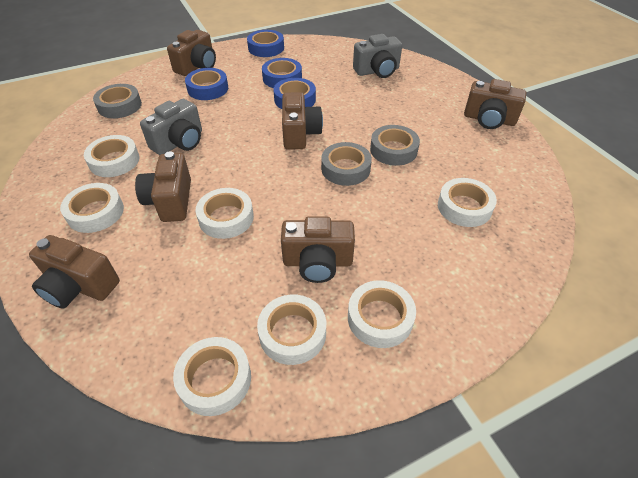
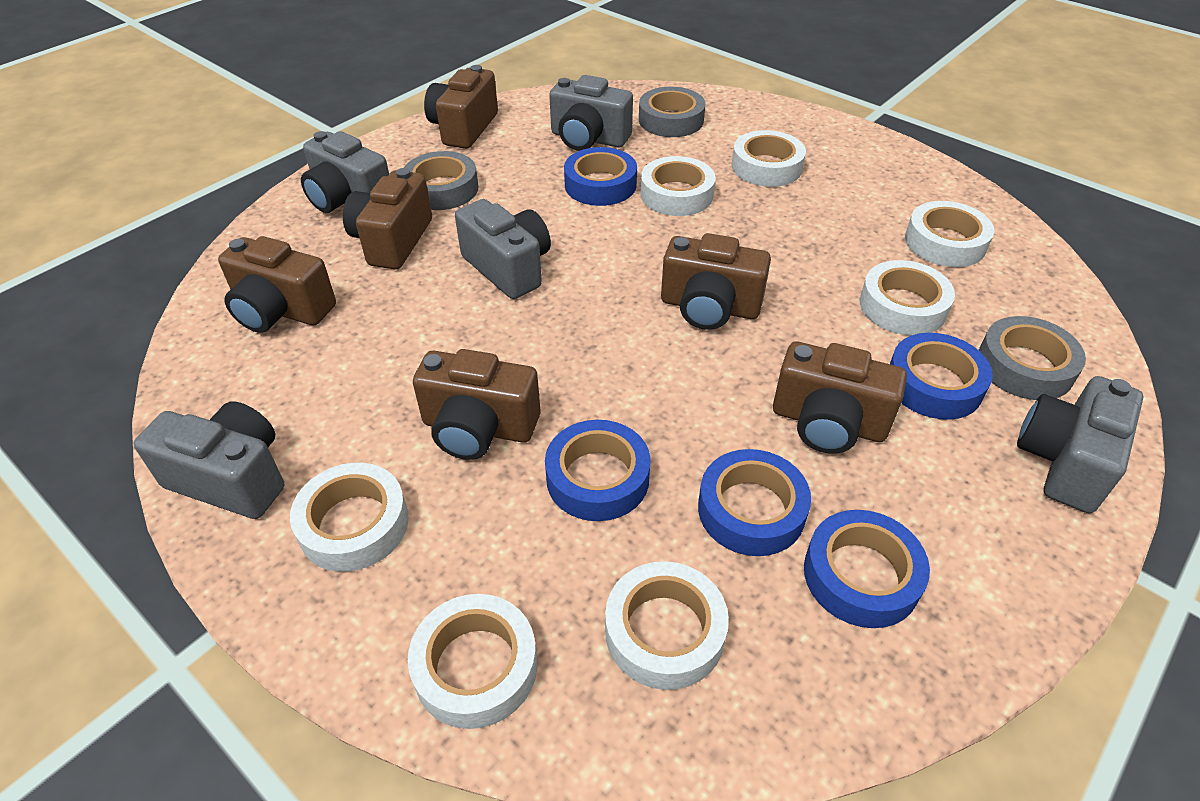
blue tape: [185,68,228,100] [247,30,284,57] [262,58,302,88] [273,78,316,109] = 4 -> [545,420,651,521] [564,147,637,206] [698,449,811,556] [804,510,930,628] [890,333,993,420] = 5
grey camera: [140,99,202,155] [353,34,402,78] = 2 -> [134,401,284,519] [301,131,389,213] [455,199,551,299] [549,75,633,151] [1017,376,1144,513] = 5

